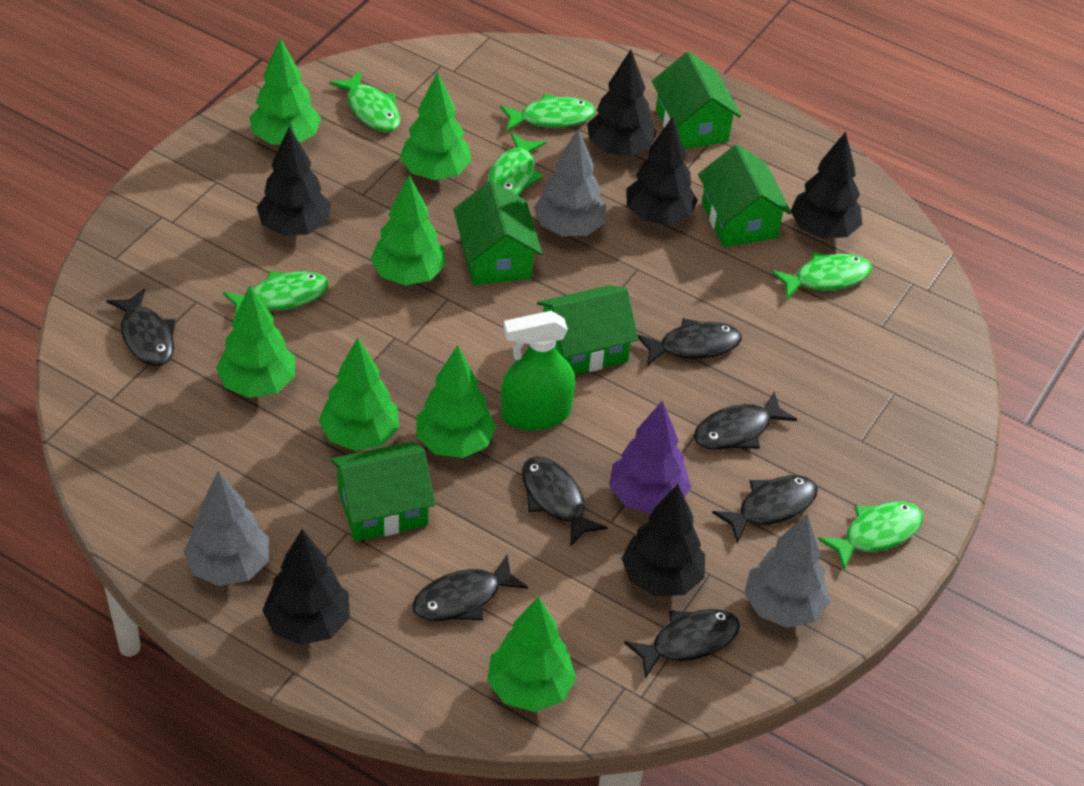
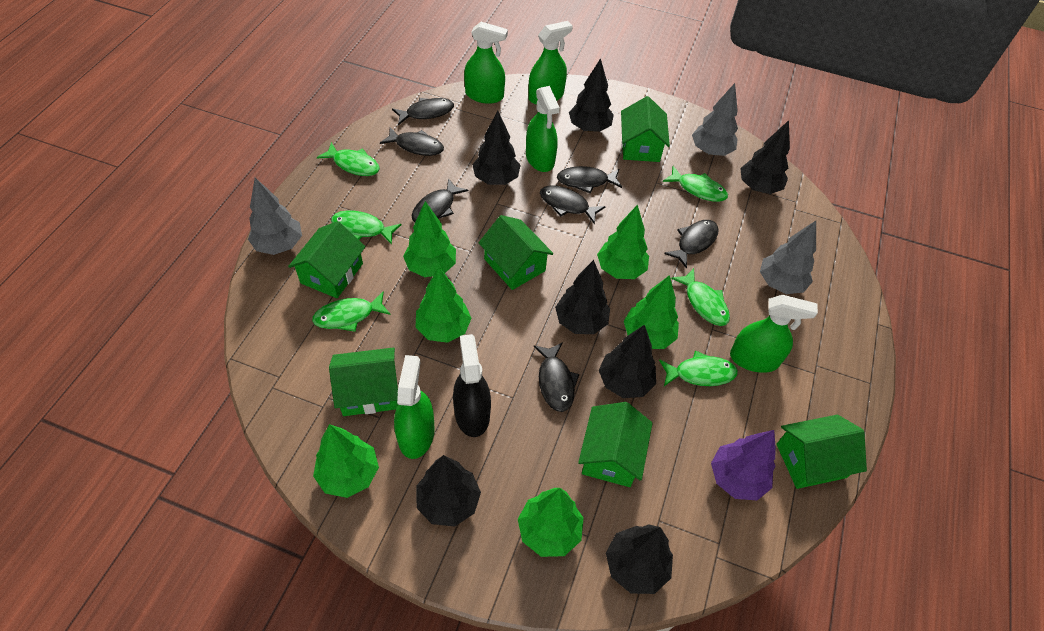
black spray bottle: none = 0 -> [453,334,491,437] = 1
black tree: [256,127,331,236] [262,529,350,645] [587,50,657,156] [621,484,705,597] [626,116,698,225] [791,131,862,239] = 6 -> [416,455,481,526] [472,111,521,185] [555,260,610,334] [569,58,614,132] [599,325,656,398] [606,524,673,594] [740,120,790,194] = 7
green house: [331,441,435,542] [453,181,542,285] [537,285,638,374] [652,52,741,149] [698,145,792,247] = 5 -> [288,221,366,298] [329,347,398,416] [479,215,554,290] [578,402,653,487] [621,96,670,162] [776,415,867,489] = 6
green spray bottle: [501,311,575,430] = 1 -> [394,355,435,459] [464,22,508,104] [526,86,560,172] [528,21,573,105] [730,295,818,373] = 5
green tree: [216,285,295,398] [250,38,321,145] [319,337,399,451] [370,175,446,285] [400,72,472,180] [416,345,496,458] [487,596,576,712] = 7 -> [313,424,379,498] [403,201,456,277] [416,267,472,343] [518,488,584,557] [597,205,649,279] [624,275,679,349] = 6

